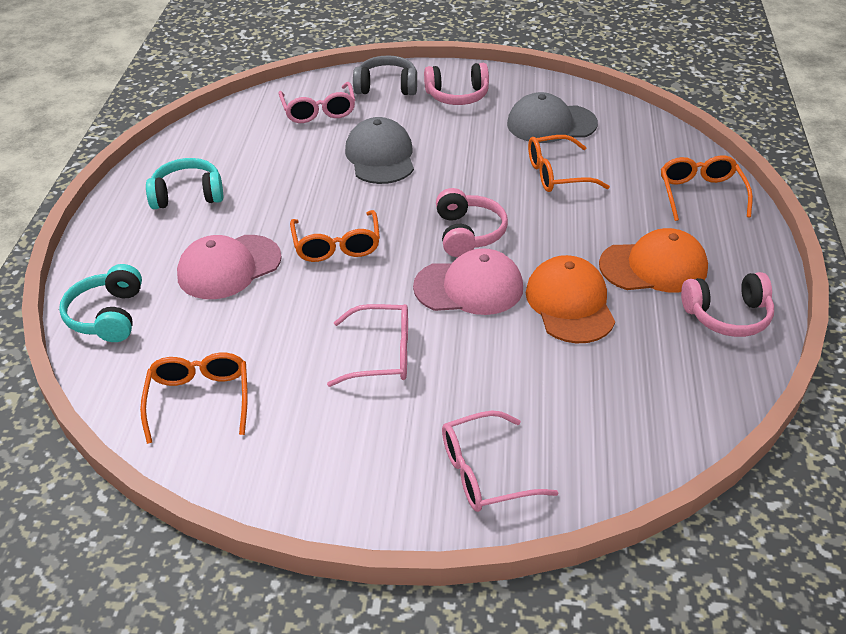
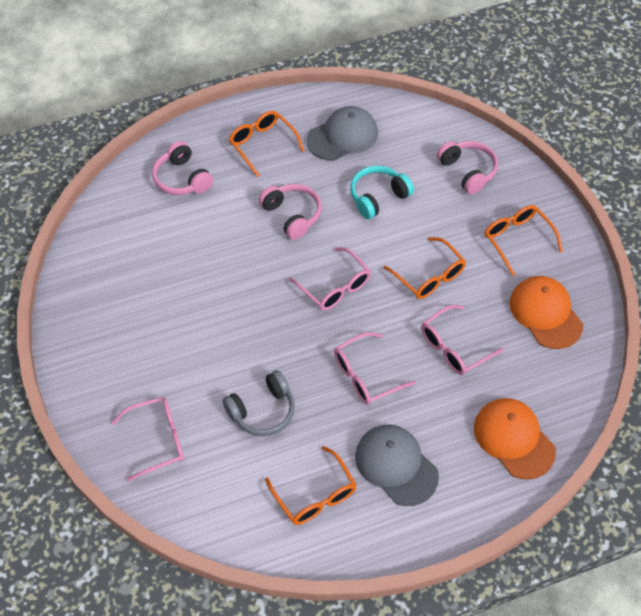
pink cap: [177,235,282,299] [413,248,523,315] = 2 -> none = 0
pink glasses: [278,82,355,123] [327,304,408,387] [442,410,559,512] = 3 -> [111,397,184,482] [289,247,371,311] [334,332,415,405] [421,305,504,375] = 4
turquoise headphones: [59,264,142,342] [146,158,223,209] = 2 -> [350,166,414,219] = 1

